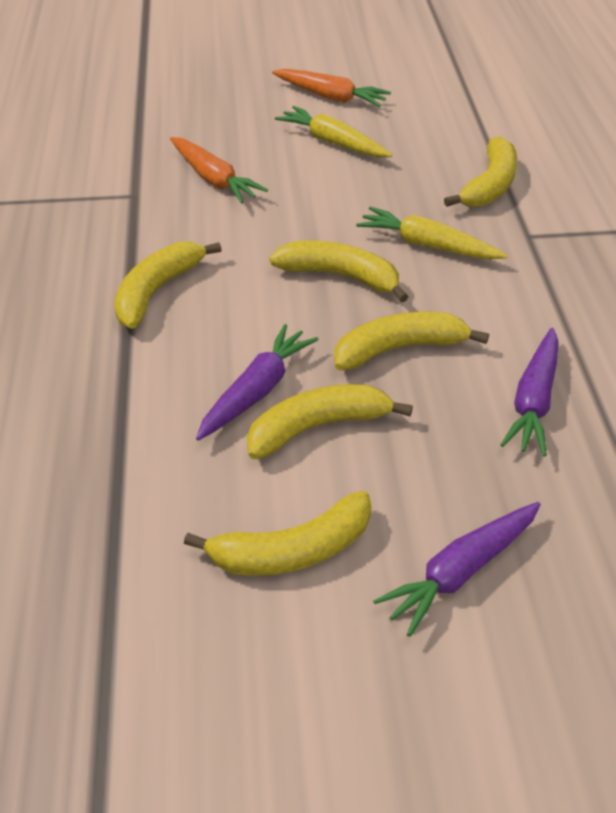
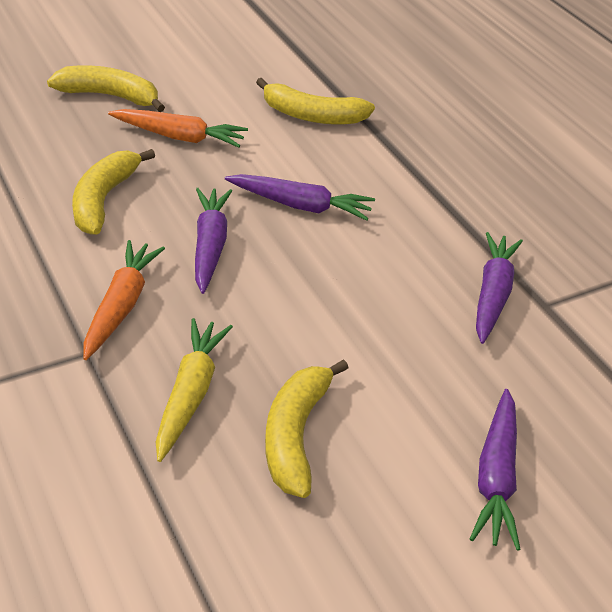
purple carrot: [196,324,319,441] [373,502,541,636] [500,328,559,457] = 3 -> [195,188,232,294] [225,174,375,221] [470,389,520,551] [476,232,523,344] = 4
yellow banana: [114,242,222,329] [184,491,372,576] [247,384,413,459] [269,241,408,303] [334,312,489,370] [444,137,517,207] = 6 -> [47,65,165,112] [72,149,155,235] [256,78,375,125] [265,359,349,498] = 4
yellow carrot: [275,106,392,157] [356,206,508,260] = 2 -> [156,318,233,462] = 1

